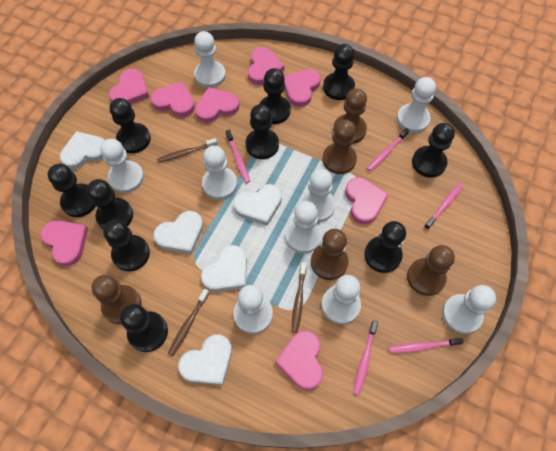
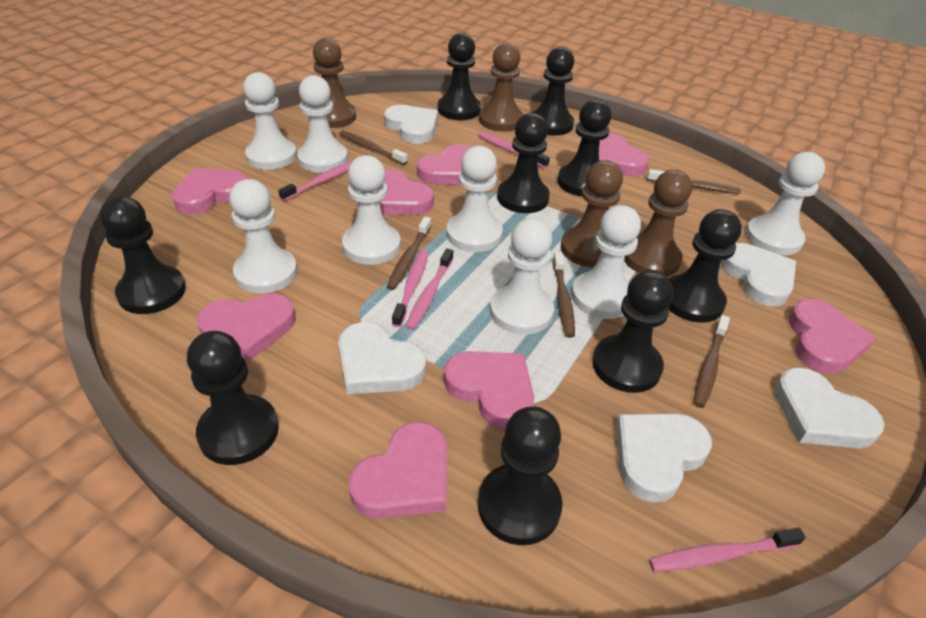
black pawn: [48,164,96,217] [87,179,133,229] [103,220,150,271] [110,98,151,153] [120,304,168,352] [245,104,279,159] [259,68,291,124] [323,44,355,100] [364,221,406,273] [412,123,455,178] = 10 -> [100,196,186,314] [187,331,279,465] [438,33,481,120] [478,407,562,545] [497,113,550,213] [532,47,574,136] [557,99,611,197] [592,270,673,393] [669,209,742,323] = 9
brown pawn: [91,275,142,324] [311,229,349,280] [322,120,357,174] [333,88,367,144] [407,245,455,296] = 5 -> [313,38,356,128] [479,43,523,132] [561,160,623,268] [624,170,692,277] = 4
brown toothbrush: [157,138,217,163] [168,289,209,356] [292,263,306,333] = 3 -> [339,131,408,165] [387,217,431,290] [553,252,575,338] [647,169,741,194] [694,315,730,408] = 5
white pawn: [100,139,144,193] [194,31,226,88] [202,146,237,200] [233,285,273,334] [285,201,322,253] [300,169,335,222] [322,275,361,324] [397,77,436,133] [442,285,496,334] = 9 -> [229,179,297,293] [243,72,297,170] [297,75,348,173] [342,155,401,265] [446,146,503,252] [490,218,554,335] [572,205,641,319] [746,152,825,255] = 8

